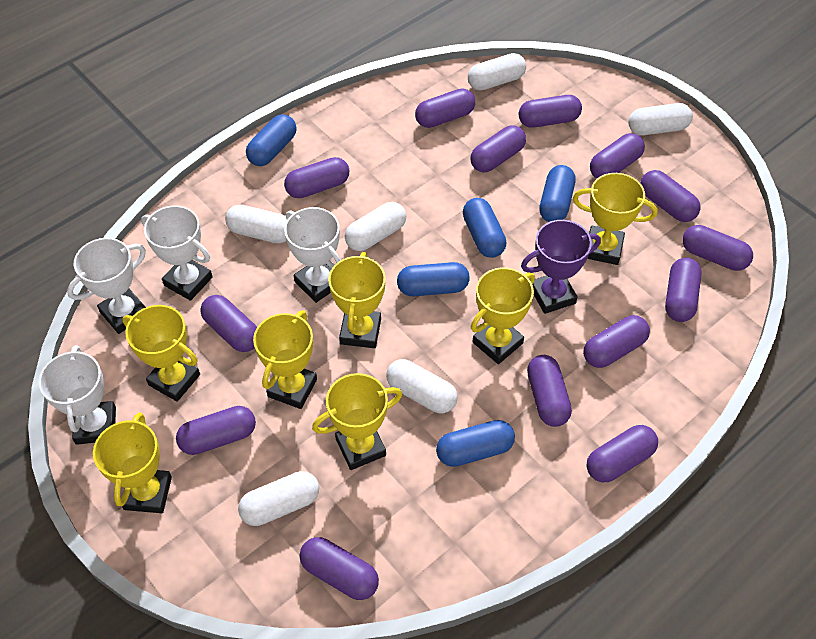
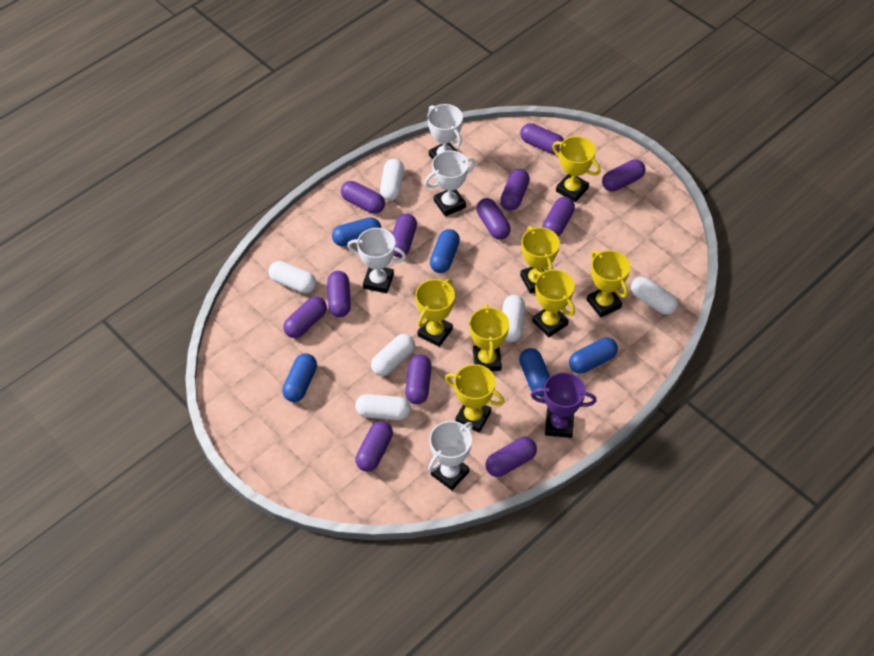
purple capsule: [176,406,256,455] [200,295,257,352] [284,157,349,198] [300,537,379,600] [415,88,475,128] [471,125,526,172] [519,95,582,128] [527,355,572,427] [583,315,650,368] [586,425,658,482] [590,133,645,178] [640,170,701,222] [665,258,702,322] [682,225,753,271] = 14 -> [283,296,327,338] [327,271,351,317] [341,181,385,214] [355,421,393,472] [392,213,417,257] [405,354,432,404] [476,198,511,240] [485,437,537,477] [500,169,530,210] [520,123,564,154] [542,197,575,237] [602,159,646,192] = 12

